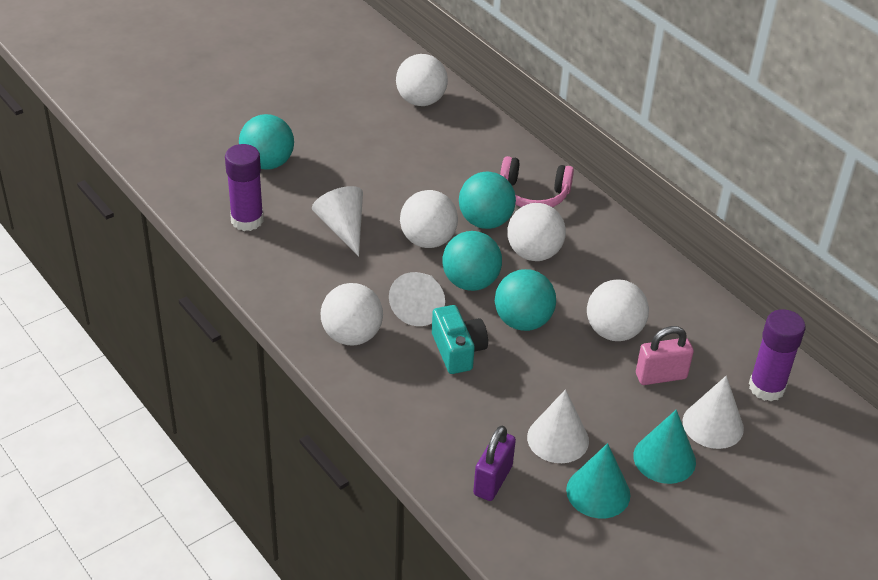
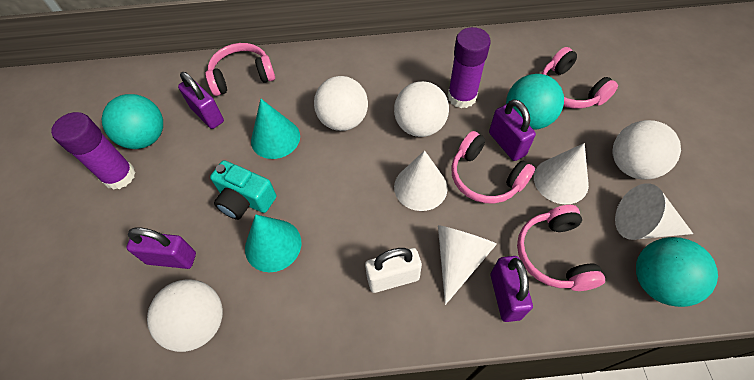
pink headphones: [500,156,574,207] = 1 -> [205,43,275,96] [451,131,535,203] [517,205,605,291] [541,47,618,109] = 4
pink padlock: [636,326,694,385] = 1 -> none = 0
purple padlock: [473,426,516,501] = 1 -> [126,228,196,269] [178,72,224,129] [489,99,536,161] [491,256,533,322] = 4
turquoise ball: [239,114,294,170] [442,231,502,291] [459,172,516,229] [495,269,556,331] = 4 -> [102,94,163,149] [506,74,564,130] [636,237,718,307] = 3
white ball: [321,283,383,346] [396,54,448,106] [400,190,458,248] [507,203,566,261] [587,280,649,341] = 5 -> [147,280,223,352] [314,76,368,131] [394,81,449,137] [612,120,681,179] = 4
white padlock: none = 0 -> [365,248,422,293] = 1

